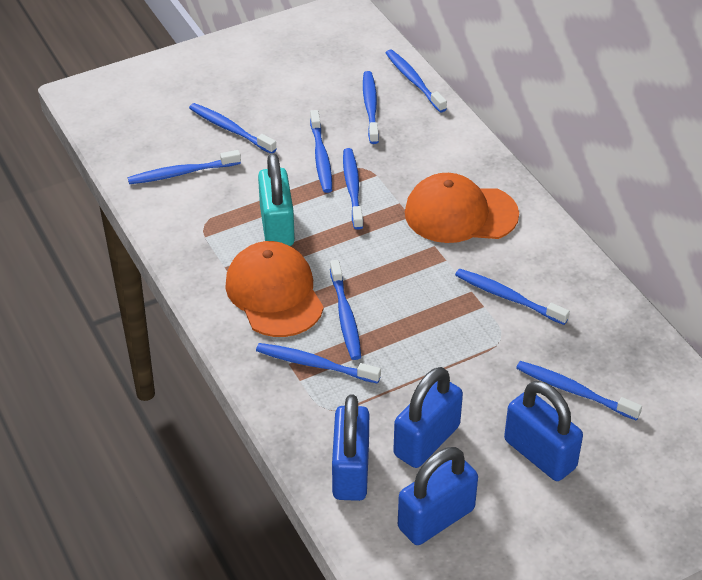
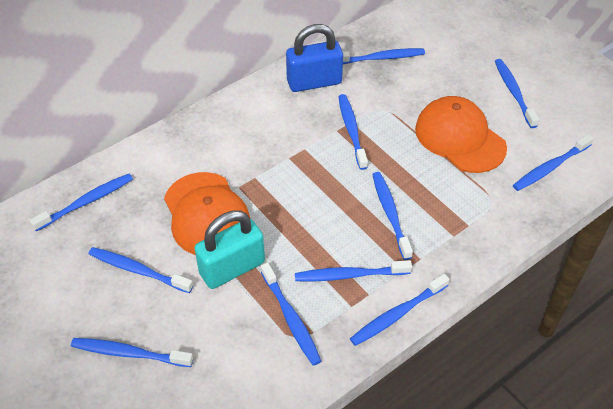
blue padlock: [332,395,369,501] [393,367,463,468] [398,447,478,545] [504,381,583,481] = 4 -> [286,24,343,92] = 1
blue toothbrush: [128,150,241,184] [189,103,277,153] [256,343,381,384] [310,110,332,193] [330,260,361,360] [343,148,363,230] [363,71,379,144] [386,50,447,112] [455,269,570,325] [516,361,642,421] = 10 -> [30,174,133,231] [71,338,193,367] [89,247,193,293] [261,263,321,366] [295,260,412,282] [338,94,368,170] [343,48,425,64] [350,274,450,346] [372,172,413,260] [495,59,539,128] [513,134,594,191] = 11

